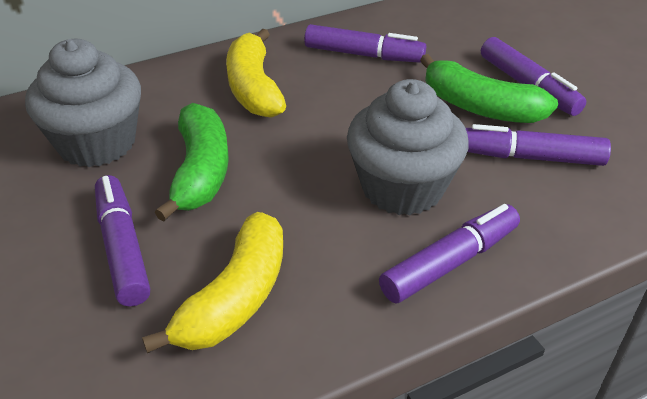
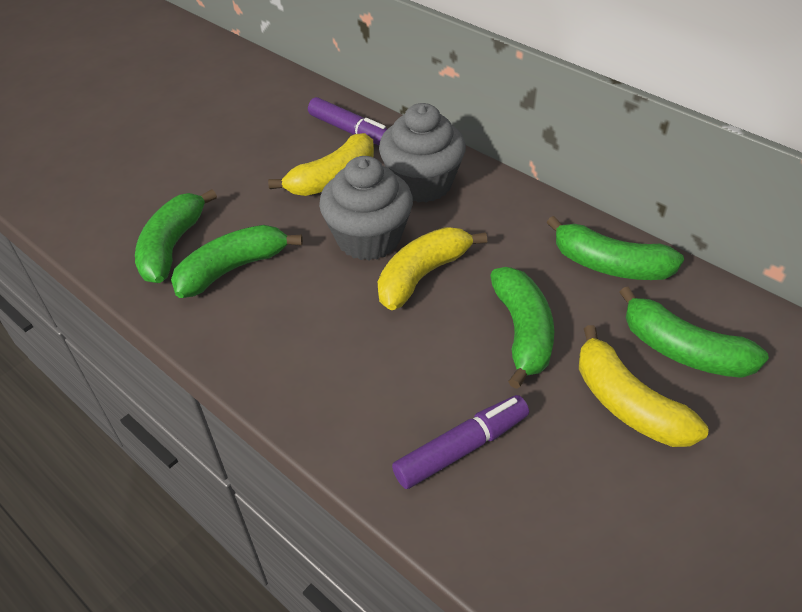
green banana: [155,103,229,222] [420,54,558,123] = 2 -> [135,189,217,283] [171,225,303,298] [490,267,554,389] [547,216,684,280] [619,286,769,378] = 5
purple marker: [95,175,150,306] [304,24,426,63] [379,204,520,303] [466,124,611,166] [481,37,586,116] = 5 -> [308,97,387,145] [392,395,529,489] = 2
yellow banana: [142,212,283,353] [226,29,286,118] = 2 -> [268,133,374,196] [378,227,487,310] [579,325,709,447] = 3

